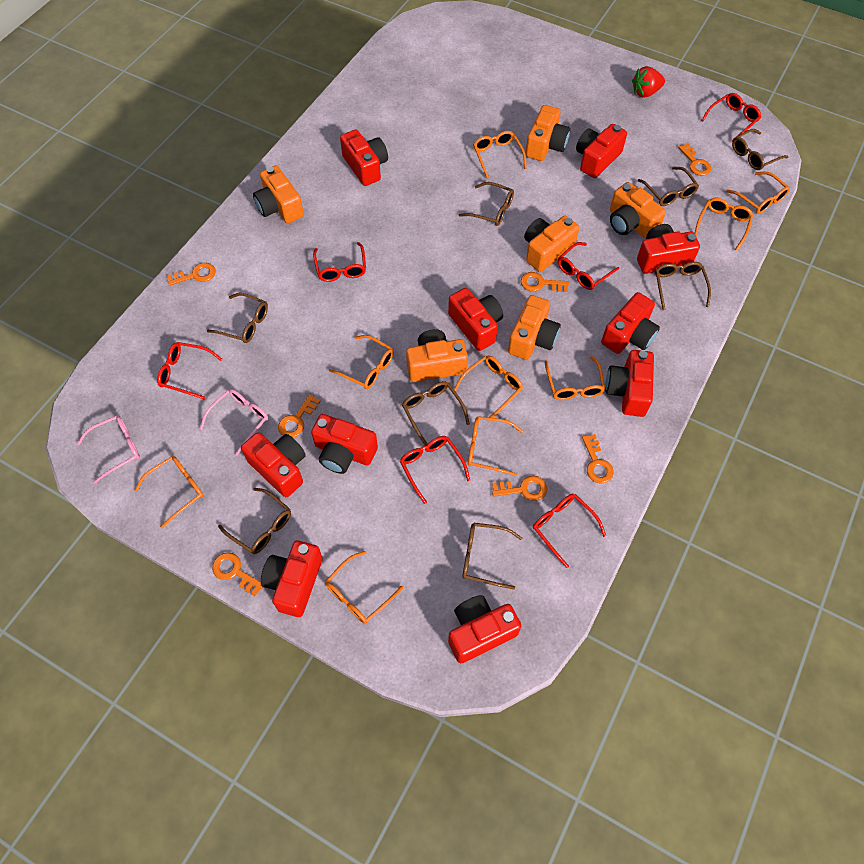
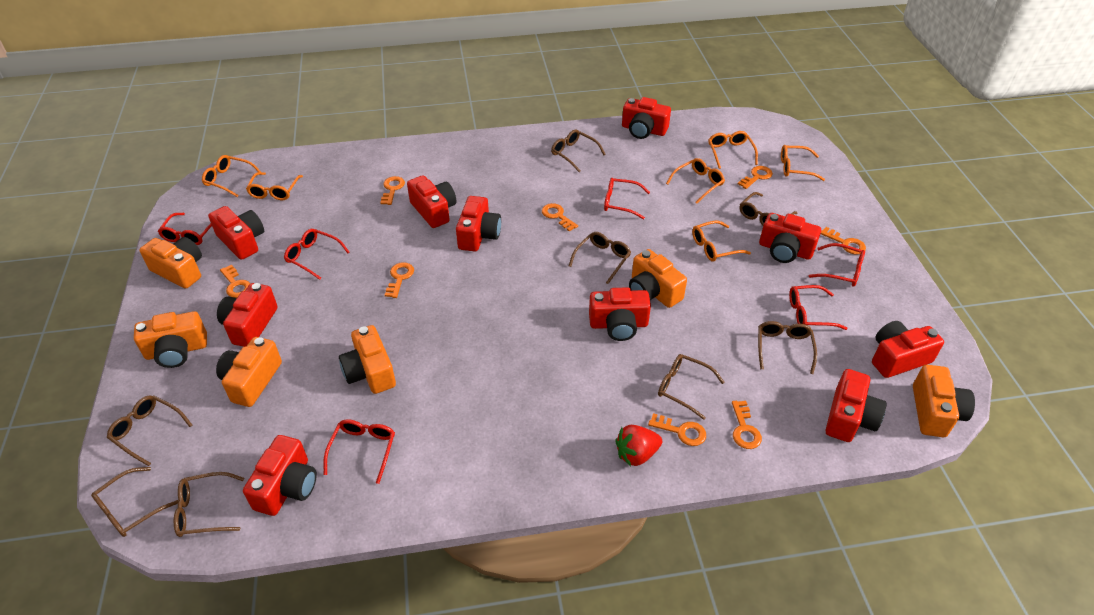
orange glasses: [134,456,204,528] [325,551,403,624] [329,335,394,389] [454,355,523,421] [468,416,523,476] [473,131,527,179] [545,356,605,400] [695,198,754,251] [726,172,790,214] = 9 -> [202,155,261,197] [246,172,303,200] [666,158,725,203] [692,221,751,261] [708,131,758,169] [781,145,825,181] = 6
orange key: [167,263,216,286] [212,552,263,596] [278,394,321,438] [492,476,547,501] [521,272,569,292] [582,434,614,484] [678,143,712,176] = 7 -> [220,265,250,298] [380,176,405,205] [385,262,414,298] [542,203,578,231] [648,413,706,446] [732,401,762,449] [738,166,773,189] [821,227,866,254] = 8
pink glasses: [77,415,140,483] [200,389,268,456] = 2 -> none = 0

